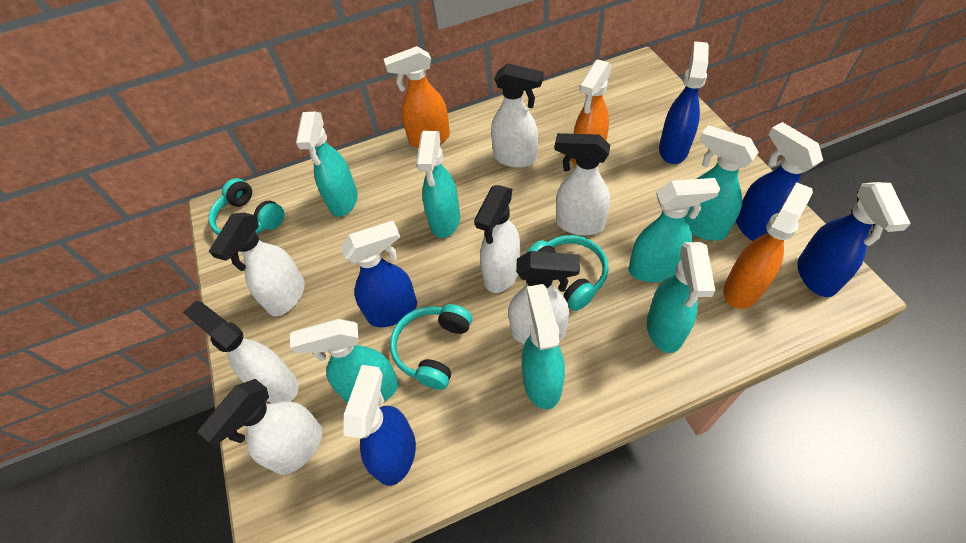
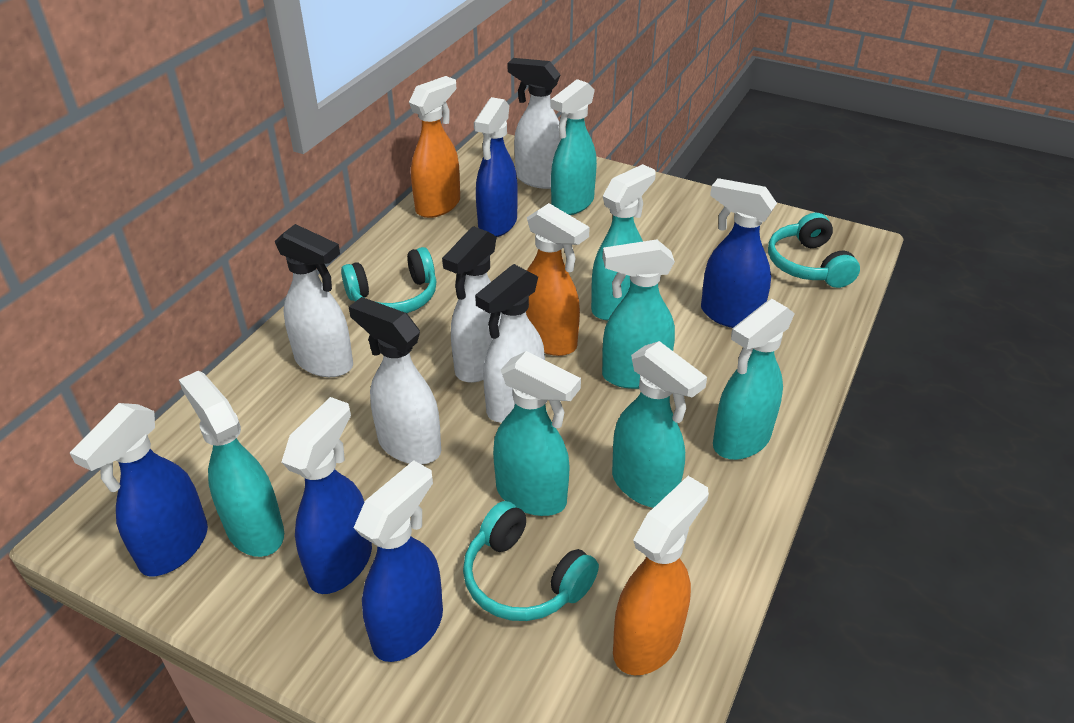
white spray bottle: [183,301,299,403] [198,379,322,475] [209,213,305,316] [474,185,521,293] [491,63,544,168] [508,251,580,344] [555,133,610,235] = 7 -> [275,224,353,377] [349,297,441,464] [442,226,501,383] [475,264,545,423] [507,58,561,189] = 5

